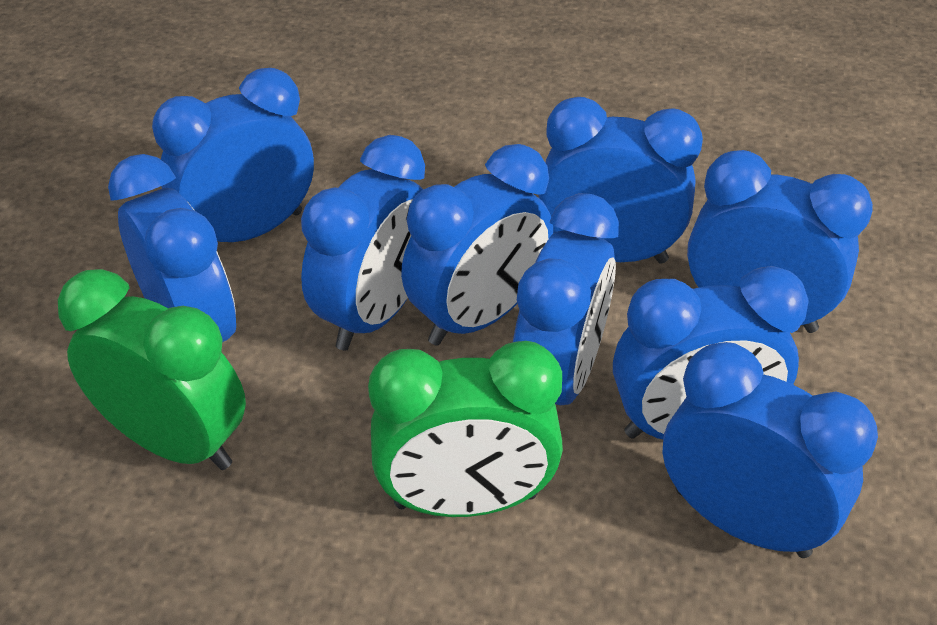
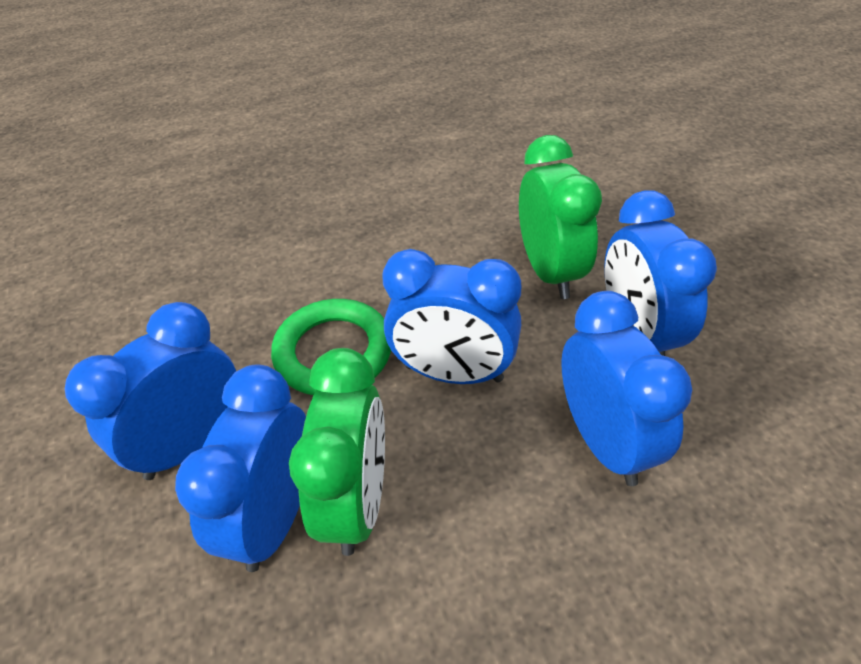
blue clock: [108,154,236,342] [152,68,314,242] [301,135,425,351] [401,144,553,346] [513,193,619,405] [539,97,703,264] [613,266,809,439] [663,342,878,558] [687,150,873,333] = 9 -> [65,302,236,480] [175,364,306,572] [382,249,521,384] [561,291,692,486] [604,190,717,356] = 5
green ring: none = 0 -> [271,299,391,395] = 1

